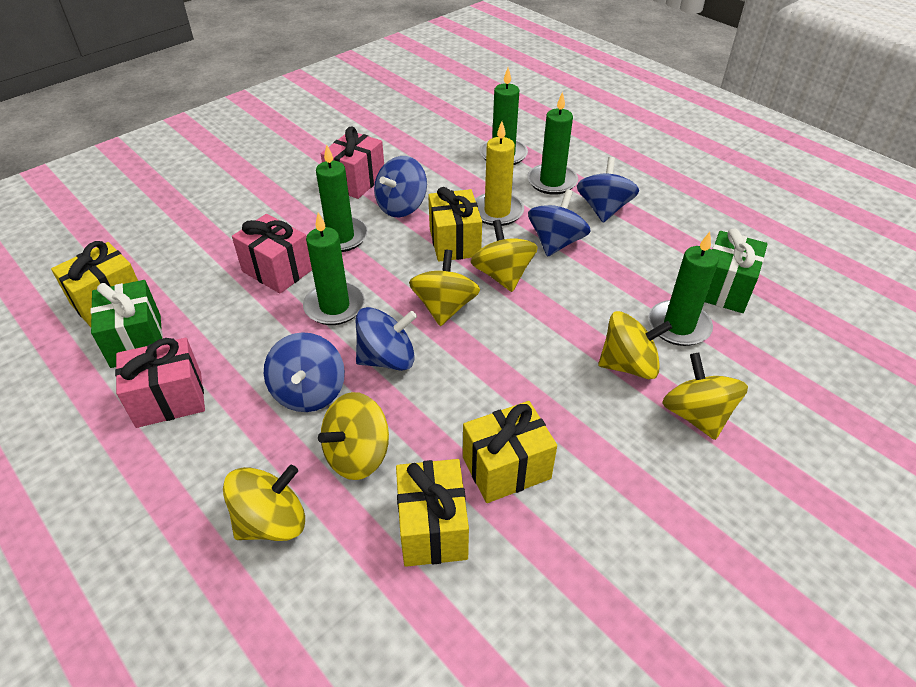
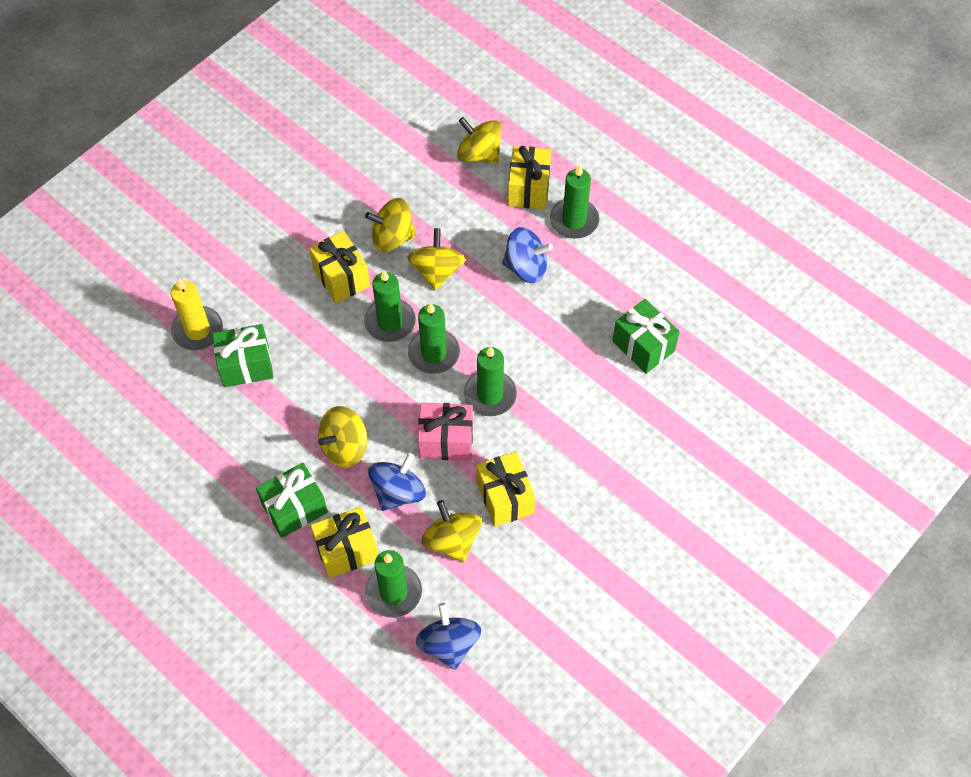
blue spinning top: [264,332,345,412] [356,307,417,371] [374,156,427,217] [528,189,591,257] [577,157,639,223] = 5 -> [368,453,426,511] [416,603,481,670] [502,227,553,283] = 3
green gift: [90,280,163,368] [705,229,768,313] = 2 -> [212,324,273,387] [256,463,328,538] [612,299,680,374] = 3
pink gift: [115,338,205,428] [232,214,312,293] [321,126,384,199] = 3 -> [418,403,473,461] = 1
yellow spinning top: [223,465,305,541] [318,392,389,480] [409,250,480,326] [471,220,538,292] [598,311,672,379] [662,352,748,440] = 6 -> [318,406,367,468] [365,198,416,252] [407,228,465,291] [421,500,482,562] [457,117,502,164] = 5

